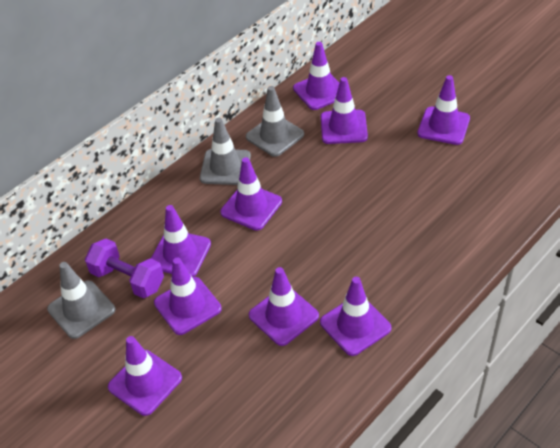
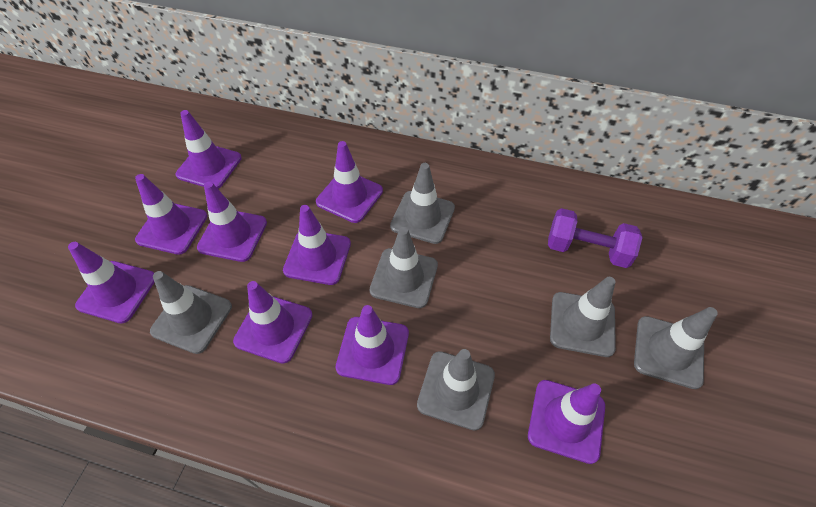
grey traffic cone: [47,262,115,339] [200,118,251,185] [246,86,304,157] = 3 -> [150,271,232,354] [370,227,438,308] [390,163,455,244] [417,349,495,430] [550,277,616,357] [634,307,718,389] = 6

